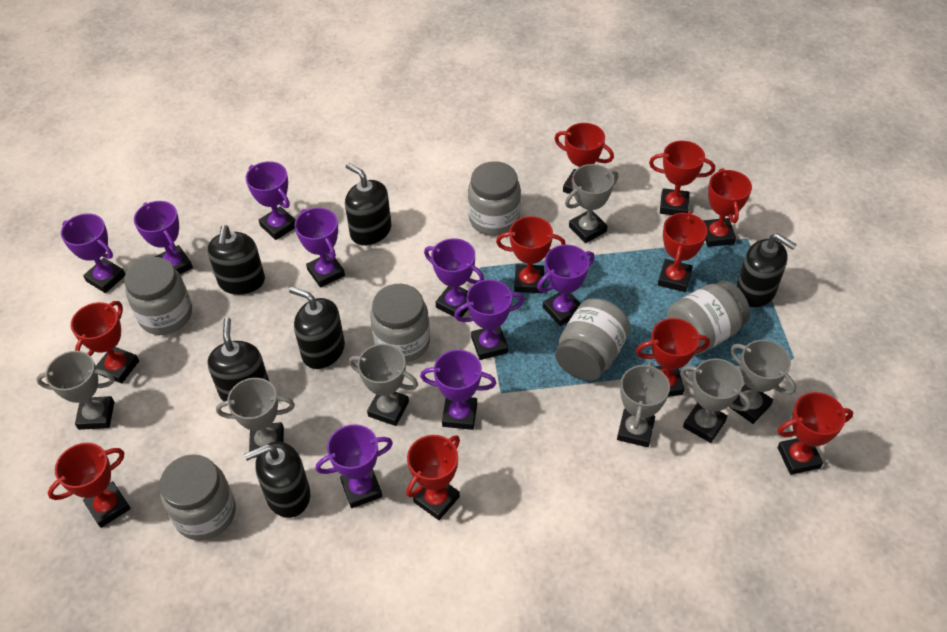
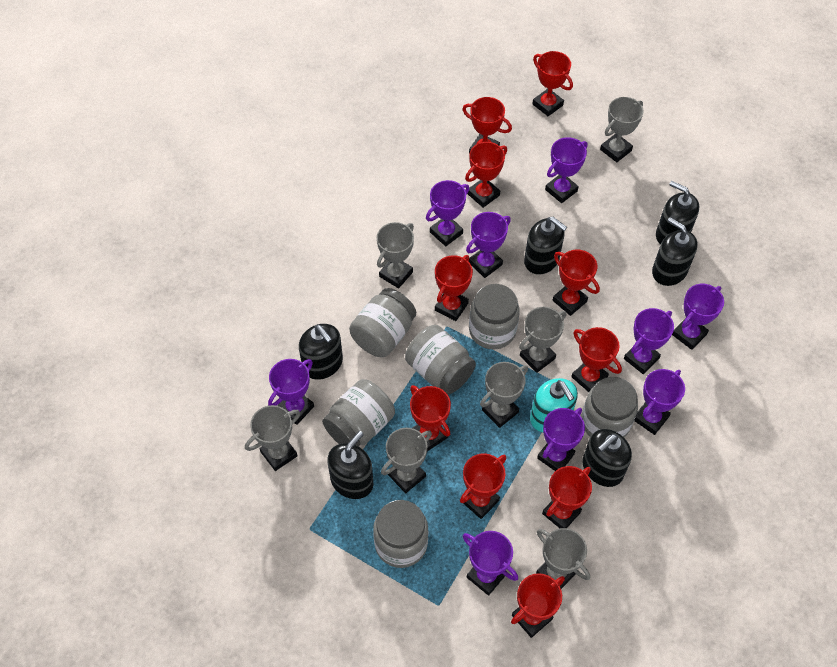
turquoise soap dispenser: none = 0 -> [530,378,578,433] = 1

